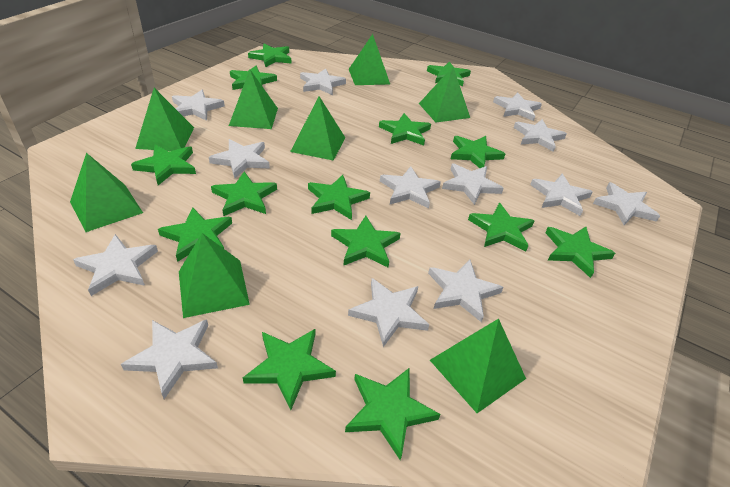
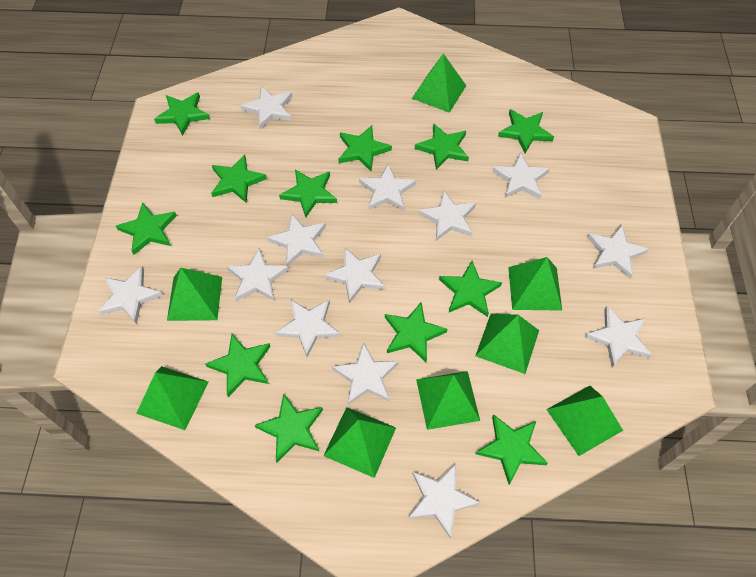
green star: [131,145,196,185] [158,207,232,262] [211,172,277,216] [230,66,277,90] [243,329,336,410] [248,44,291,67] [308,175,370,220] [331,216,401,268] [345,368,441,460] [379,113,431,146] [427,62,471,86] [451,136,505,168] [468,203,534,251] [545,227,615,278] = 14 -> [116,202,177,255] [154,92,210,136] [205,334,271,397] [211,155,267,203] [255,393,323,463] [279,169,337,217] [339,125,392,171] [385,302,447,362] [415,124,469,170] [439,261,502,317] [476,414,548,485] [498,109,554,153] = 12

